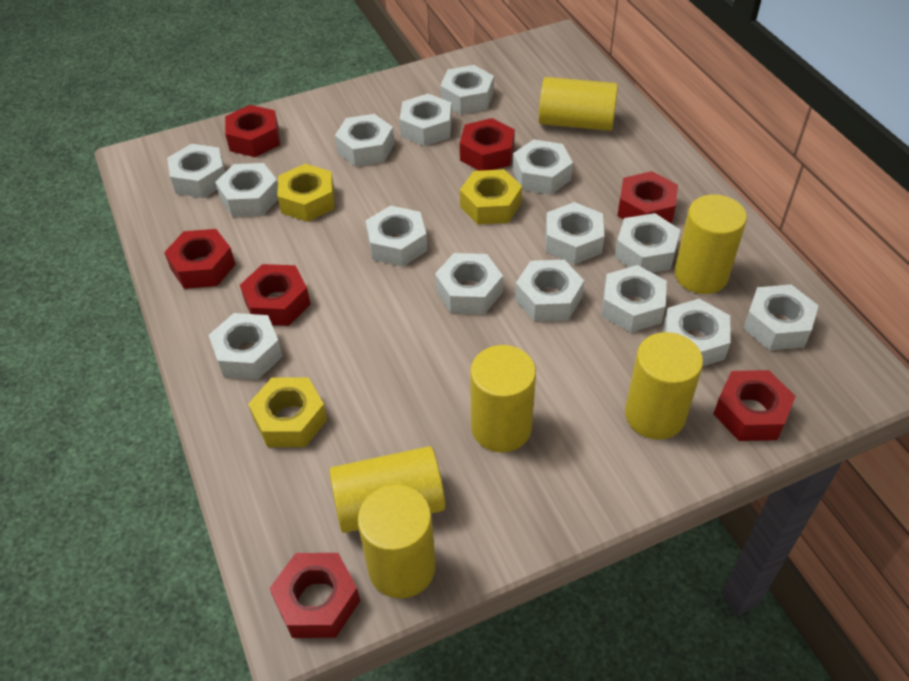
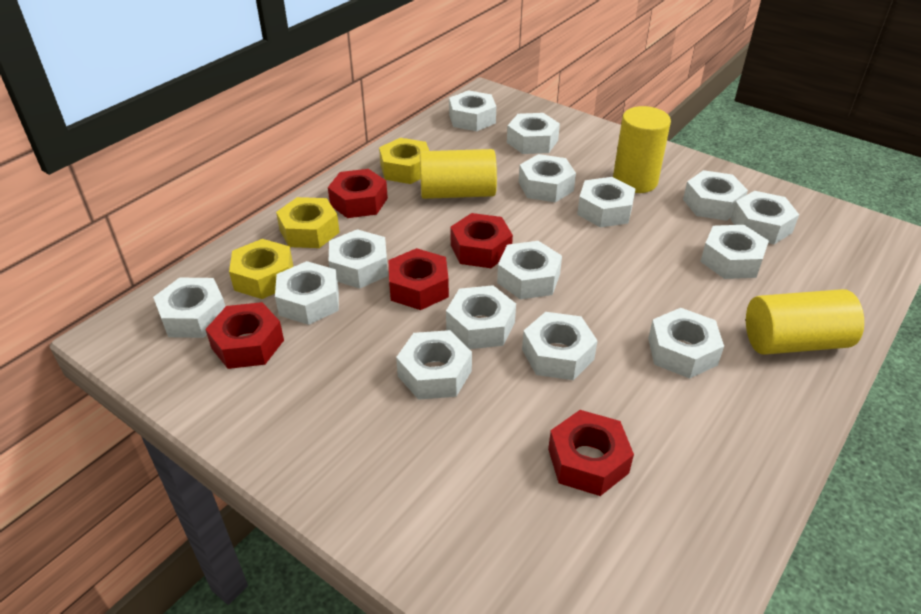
red nut: [164,229,236,289] [225,105,280,157] [240,264,311,326] [269,553,360,638] [460,118,515,171] [617,171,678,223] [713,370,796,441] = 7 -> [205,302,284,369] [328,169,388,218] [389,248,449,310] [450,213,513,268] [548,410,634,496] = 5
yellow cylinder: [329,446,445,533] [358,485,436,598] [470,345,536,452] [539,77,618,131] [625,332,703,440] [674,194,747,294] = 6 -> [420,149,497,199] [613,106,671,193] [746,289,864,355] = 3

